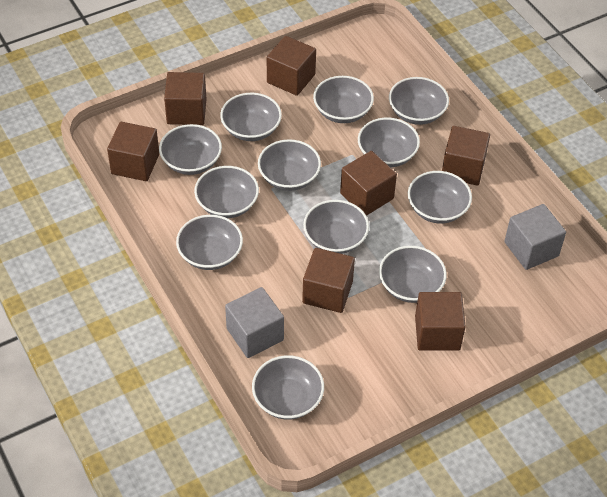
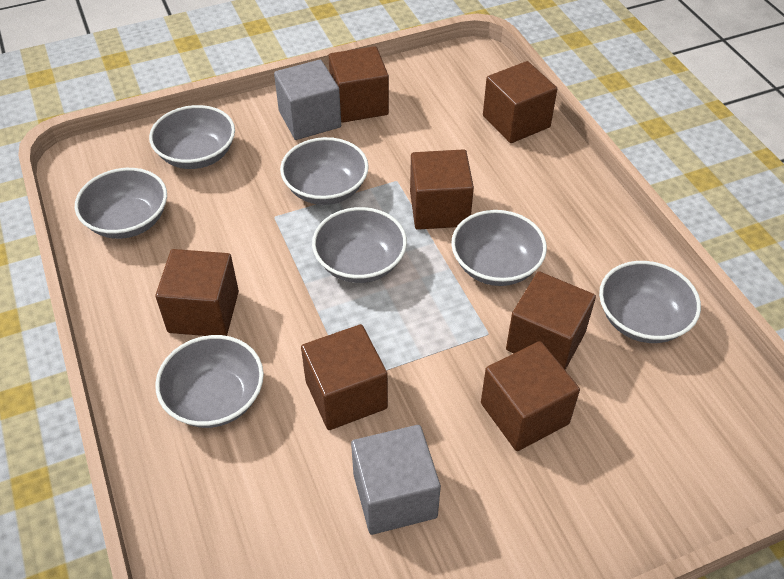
grey bowl: [159,124,222,175] [176,215,243,270] [194,166,259,218] [220,93,282,141] [252,355,324,420] [258,139,321,191] [303,200,369,254] [313,76,374,123] [358,118,420,167] [379,246,447,303] [389,77,449,125] [408,171,472,223] = 12 -> [75,168,167,239] [149,105,235,169] [155,335,264,428] [280,137,369,205] [312,207,407,283] [451,210,547,286] [599,261,701,343] = 7

